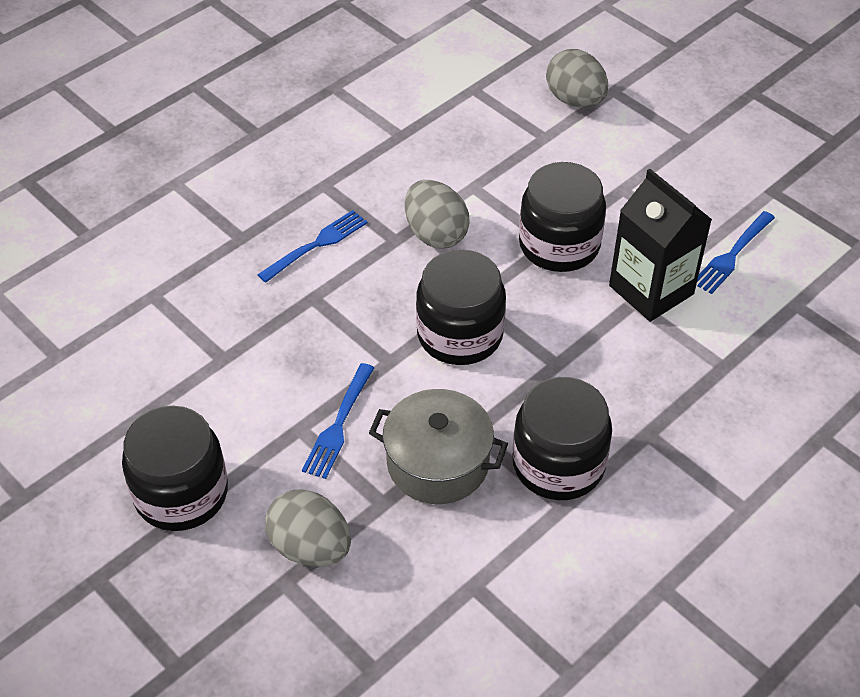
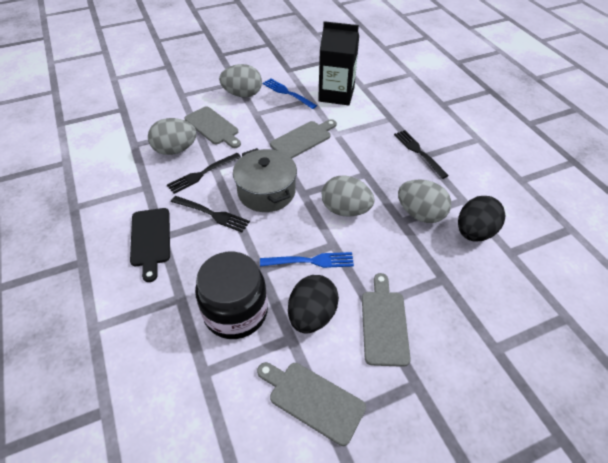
black cutting board: none = 0 -> [130,208,170,282] = 1
black egg: none = 0 -> [288,275,339,334] [458,196,505,242] = 2
black fork: none = 0 -> [167,153,241,194] [171,196,250,232] [394,130,449,179] = 3
black jar: [122,406,228,531] [416,249,506,365] [512,377,612,500] [519,162,606,272] = 4 -> [195,252,268,339] = 1
blue fork: [257,210,368,283] [302,363,374,479] [697,211,775,294] = 3 -> [260,252,354,268] [262,78,317,109] = 2
grey cutting board: none = 0 -> [184,106,241,148] [257,362,366,446] [270,119,337,158] [362,273,411,367] = 4
grey egg: [265,489,351,567] [405,180,470,249] [546,49,608,108] = 3 -> [148,118,197,155] [219,64,262,98] [322,176,375,217] [398,179,451,223] = 4

